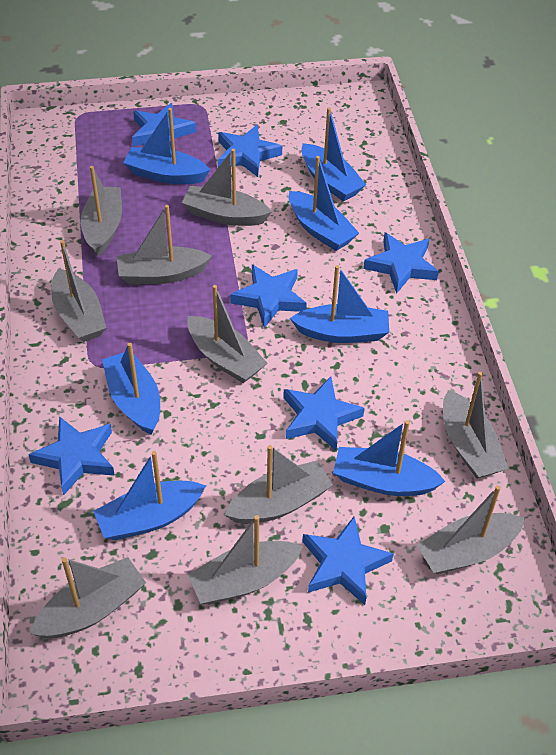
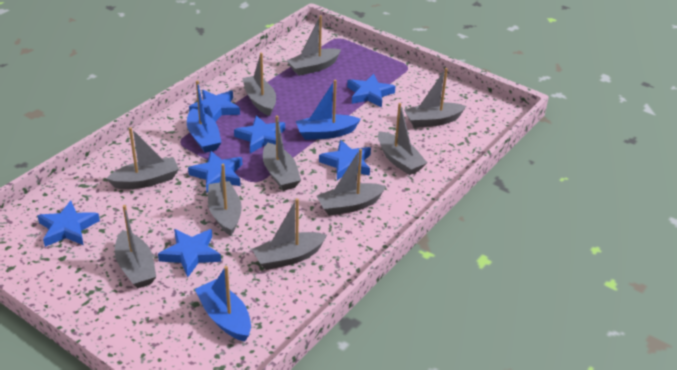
blue boat: [93,451,206,540] [102,343,160,435] [123,108,210,184] [289,156,359,251] [290,265,389,343] [301,108,366,201] [333,420,446,496] = 7 -> [187,80,222,153] [195,266,251,342] [296,80,361,140] = 3

